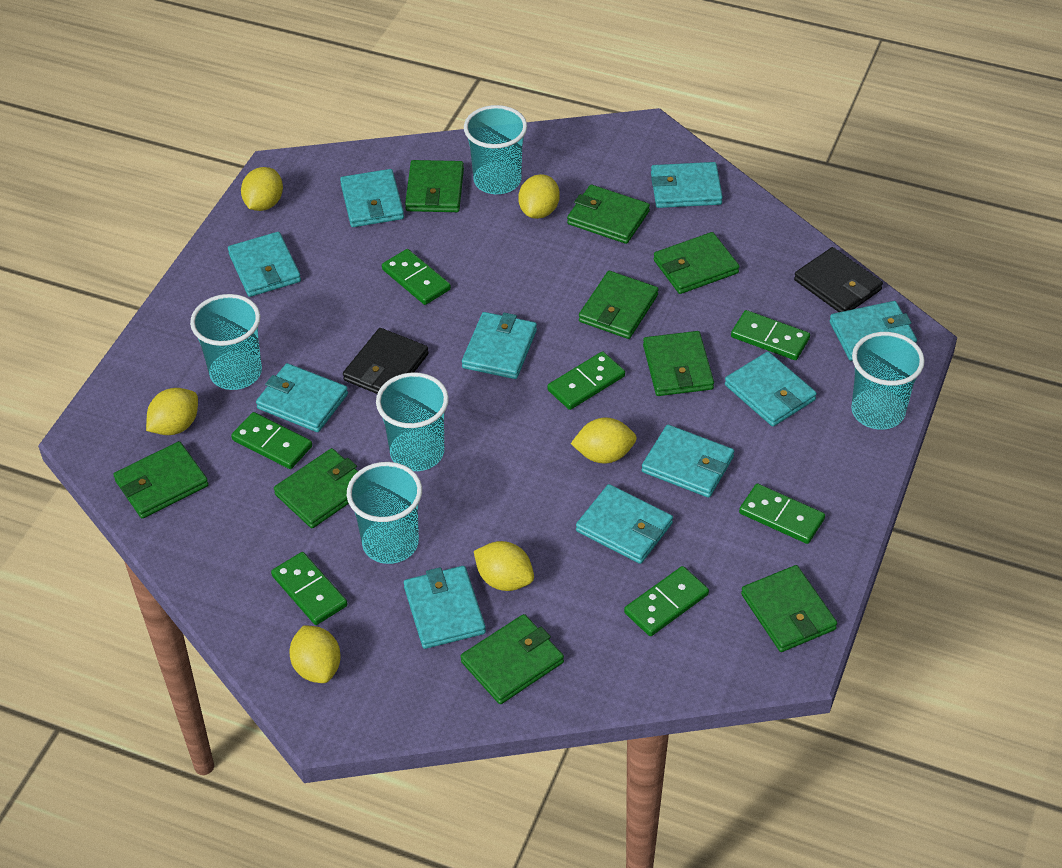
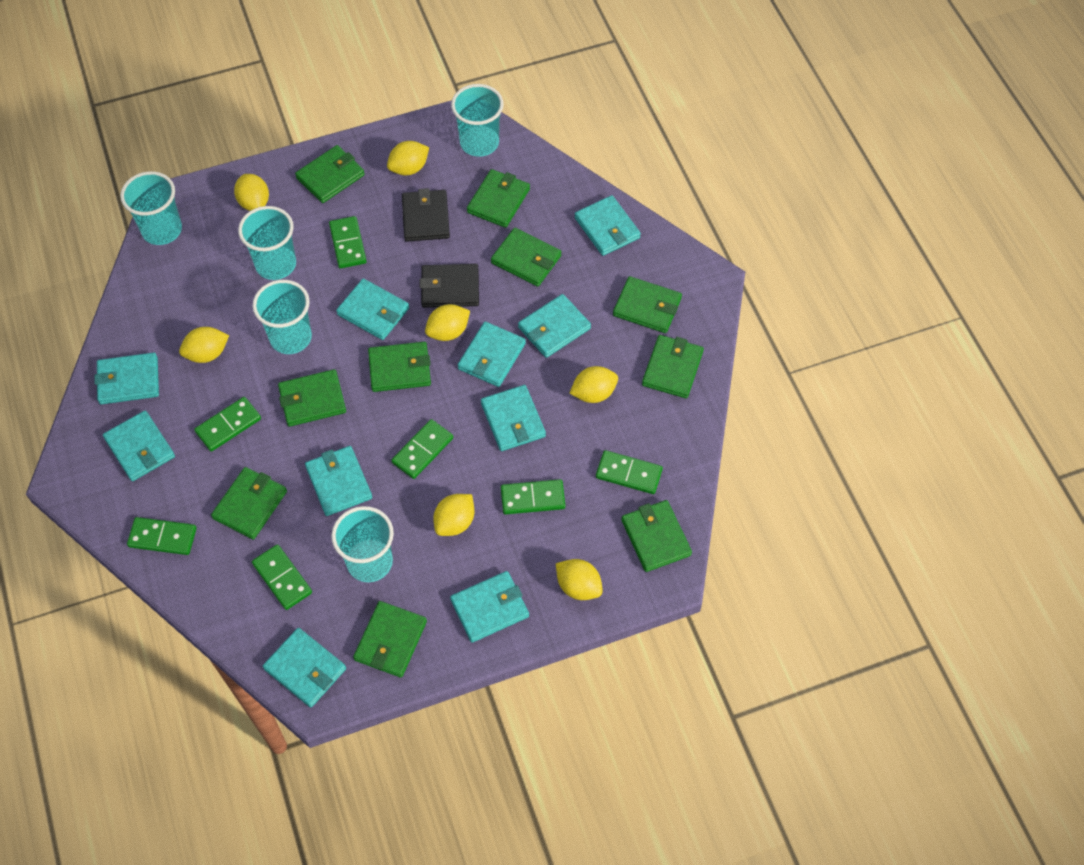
green wallet: [113,441,209,519] [274,448,358,528] [405,160,464,212] [461,614,564,704] [567,185,650,244] [579,271,659,339] [643,331,714,396] [654,232,740,294] [741,565,837,652] = 9 -> [211,467,287,539] [278,369,346,427] [295,145,365,203] [353,601,427,678] [368,342,431,392] [467,169,530,228] [491,228,561,287] [613,276,682,333] [621,500,692,572] [642,335,704,398] = 10
yellow lemon: [146,388,198,435] [241,167,283,211] [289,625,341,683] [474,541,534,591] [518,174,560,219] [571,418,637,463] = 6 -> [179,327,229,363] [234,174,269,211] [387,141,429,175] [425,304,470,341] [433,494,474,536] [556,559,603,600] [569,366,618,403] = 7

